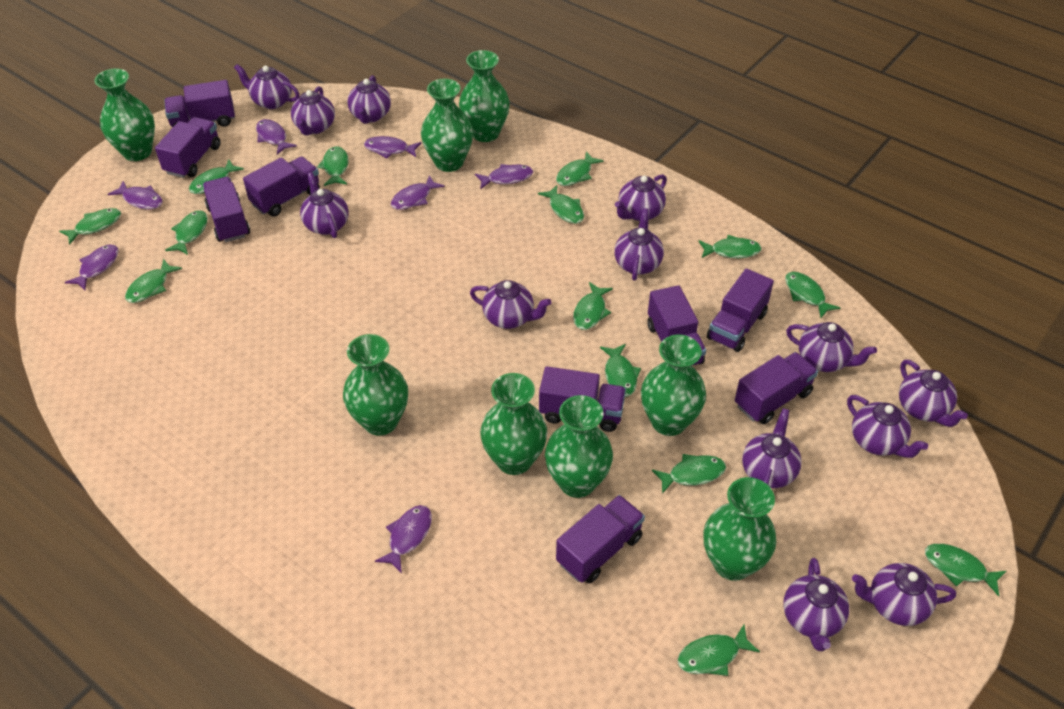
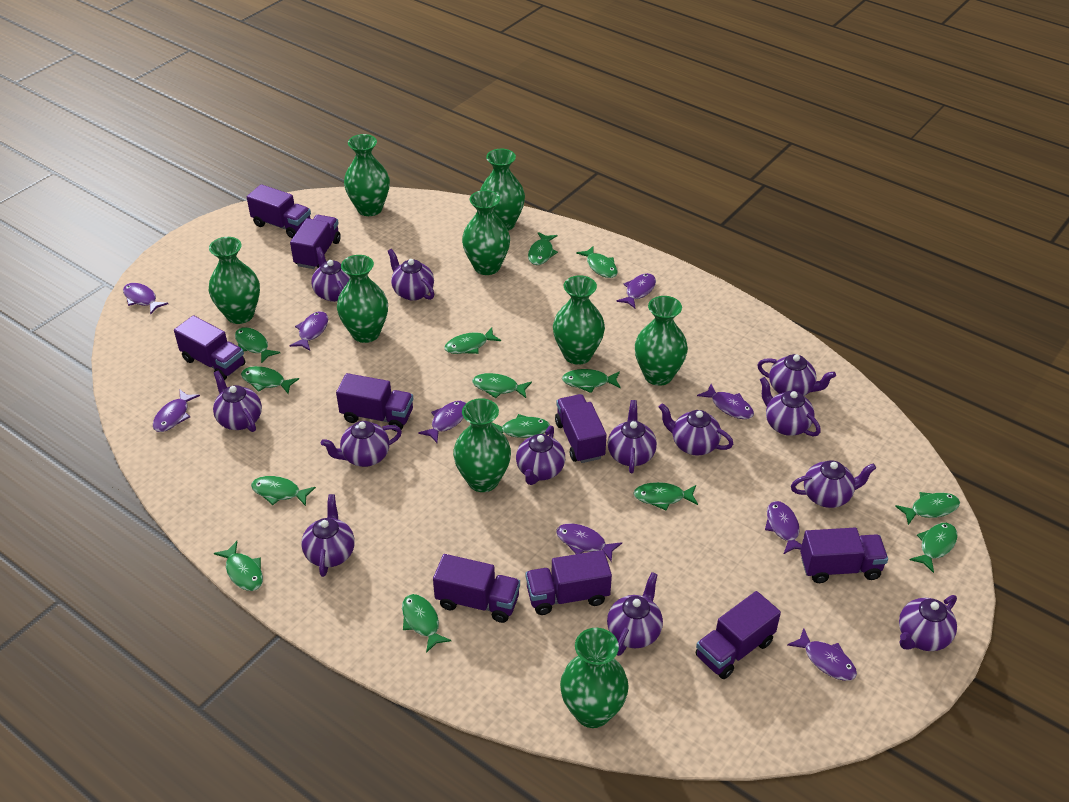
green vase: [94,68,155,161] [343,334,408,436] [421,79,473,172] [459,50,510,142] [480,373,548,475] [545,395,613,498] [641,335,706,436] [704,477,776,581] = 8 -> [209,237,260,324] [337,255,388,343] [344,134,390,216] [453,398,511,492] [462,190,510,275] [480,149,525,231] [553,276,605,365] [560,628,629,728] [635,296,688,386] = 9
purple fish: [65,244,119,290] [108,181,163,209] [256,119,297,154] [364,136,421,158] [375,505,432,573] [391,175,445,210] [475,164,533,189] = 7 -> [123,283,168,314] [153,390,200,432] [290,311,328,351] [418,401,466,443] [556,523,622,562] [616,273,656,308] [697,384,754,419] [765,501,802,555] [787,628,857,681] = 9

